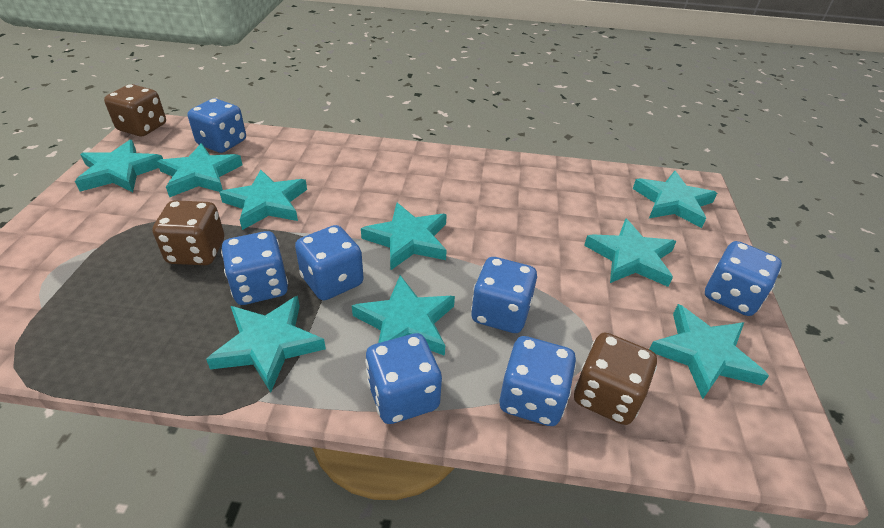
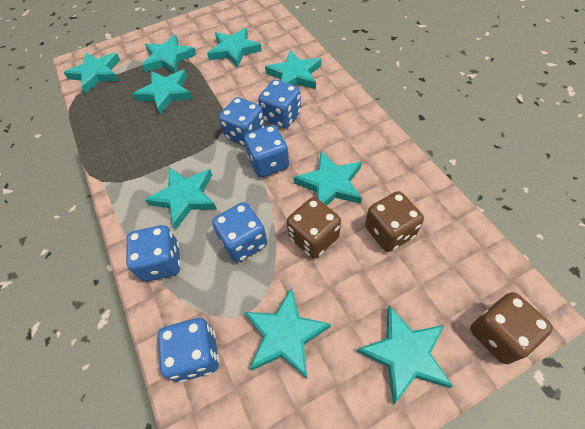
blue dice: [188,98,246,153] [221,231,288,305] [295,225,364,300] [365,333,442,424] [471,257,537,333] [500,336,576,426] [705,241,782,316] = 7 -> [126,225,181,281] [158,318,219,383] [212,202,268,262] [219,97,265,147] [244,125,289,177] [258,80,301,129] = 6

